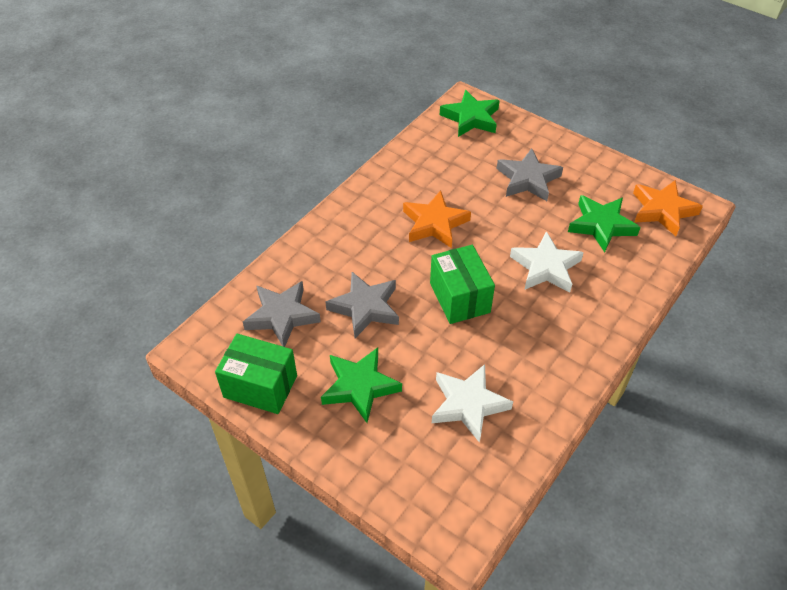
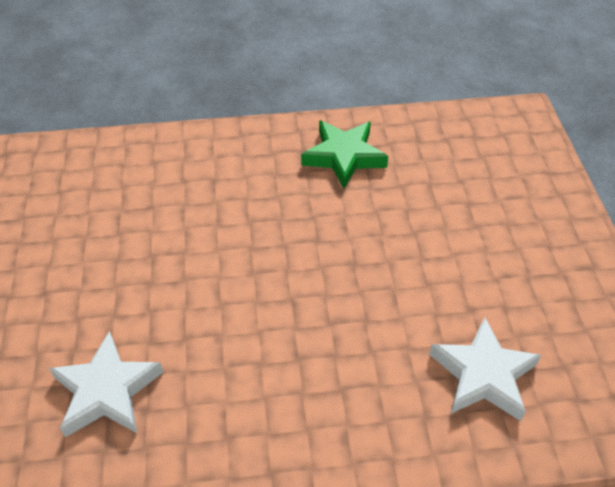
green box: [215,334,297,414] [430,245,495,324] = 2 -> none = 0
green star: [321,347,402,423] [440,90,500,137] [568,195,641,253] = 3 -> [301,120,388,189] = 1
grey star: [243,281,321,347] [325,272,399,338] [497,148,563,201] = 3 -> none = 0
orange star: [403,190,471,248] [633,180,703,236] = 2 -> none = 0

